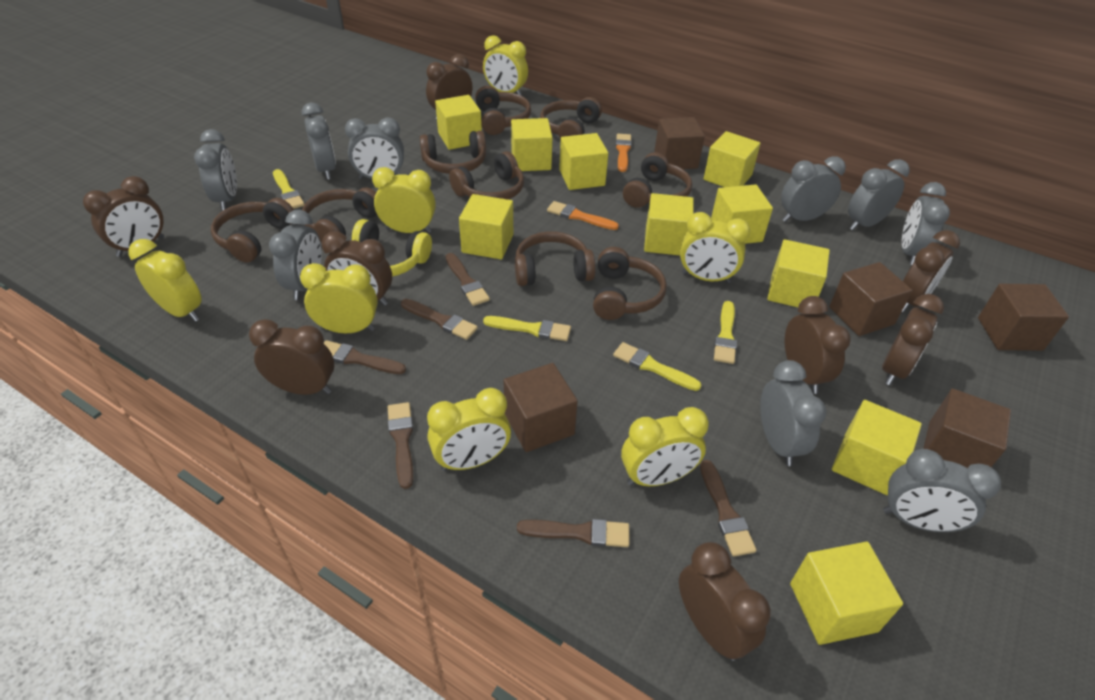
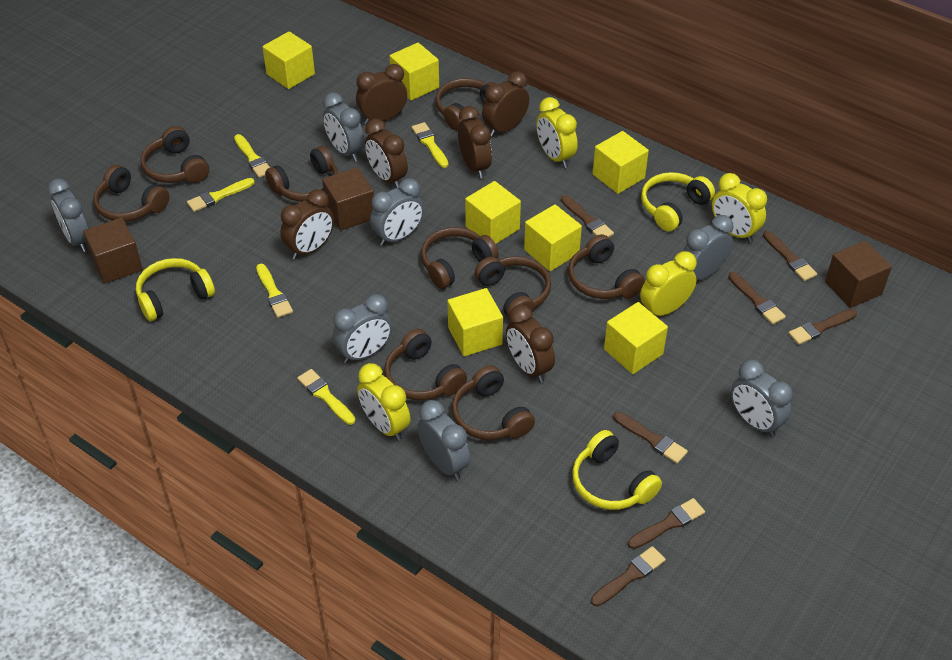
brown brush: [324,340,406,374] [387,402,413,489] [401,299,478,340] [446,253,490,306] [517,519,629,547] [700,460,757,557] = 6 -> [561,195,614,237] [591,546,666,607] [613,412,688,464] [628,498,705,549] [728,272,786,324] [763,230,817,281] [789,309,857,345] = 7
brown clock: [83,176,164,257] [249,319,334,395] [322,231,392,306] [426,54,472,119] [679,542,771,661] [785,296,851,394] [882,294,944,386] [902,230,960,312] = 8 -> [280,189,334,259] [356,64,407,124] [365,119,408,188] [458,106,492,179] [482,71,529,137] [506,305,555,383] = 6
brown cube: [503,363,578,452] [655,117,705,169] [829,262,912,336] [923,388,1011,468] [978,284,1069,351] = 5 -> [83,218,143,284] [322,167,374,231] [825,241,892,308] = 3
grey clock: [194,129,237,211] [269,210,322,300] [302,103,336,180] [345,117,404,179] [760,360,826,466] [781,156,846,222] [848,159,910,230] [883,449,1001,532] [902,182,950,265] = 9 -> [48,178,89,252] [323,92,365,161] [333,294,393,363] [370,178,424,246] [417,400,470,480] [683,215,733,280] [731,360,793,437] = 7
orange brush: [547,201,619,230] [616,134,632,172] = 2 -> none = 0
yellow brush: [273,169,305,209] [483,316,571,341] [613,342,701,391] [714,301,737,364] = 4 -> [187,178,255,212] [234,134,270,178] [256,264,293,318] [297,369,355,425] [412,122,449,168] = 5
yellow clock: [128,239,202,322] [300,263,378,333] [372,167,436,233] [427,388,511,471] [483,35,528,96] [621,407,709,486] [680,212,750,283] = 7 -> [357,363,410,441] [536,97,578,168] [640,251,697,316] [712,173,767,243] = 4
yellow cube: [435,95,482,150] [459,194,513,259] [511,118,553,171] [559,133,608,190] [644,193,694,256] [704,131,761,187] [711,184,773,244] [767,239,830,307] [790,542,903,645] [832,400,922,495] = 10 -> [262,31,315,89] [390,43,439,101] [448,288,503,356] [465,181,521,244] [524,204,582,271] [593,131,649,194] [604,302,668,374] = 7
yellow headphones: [352,219,432,276] = 1 -> [136,258,215,321] [572,430,662,510] [641,172,715,231] = 3

